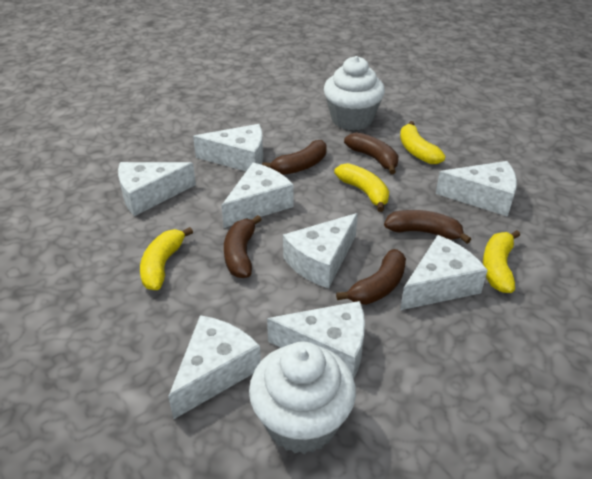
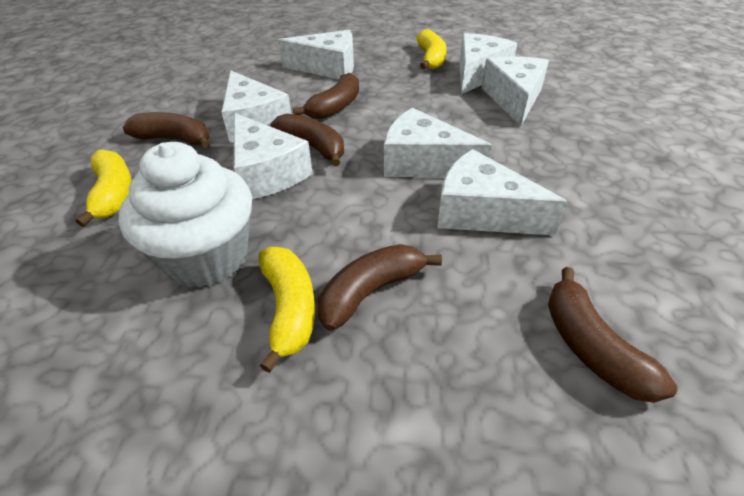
white cheese: [118,162,196,216] [168,315,261,419] [193,124,263,171] [221,162,294,228] [267,301,365,379] [283,213,358,288] [400,235,488,310] [436,161,517,217] = 8 -> [221,71,291,143] [234,113,313,199] [278,30,354,79] [384,108,492,177] [437,149,568,236] [459,33,517,94] [482,56,549,126] = 7
white cupcake: [249,341,356,454] [324,56,385,130] = 2 -> [119,142,252,288] = 1
yellow banana: [140,227,193,290] [334,163,389,212] [400,121,446,164] [483,230,520,293] = 4 -> [75,150,132,227] [259,247,315,373] [416,29,447,69] = 3

